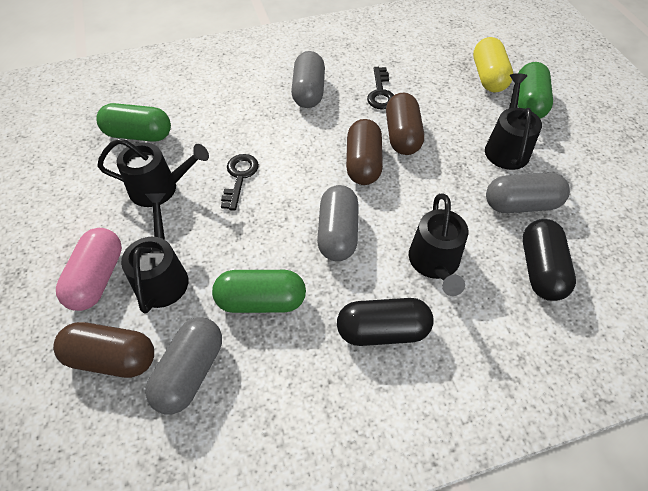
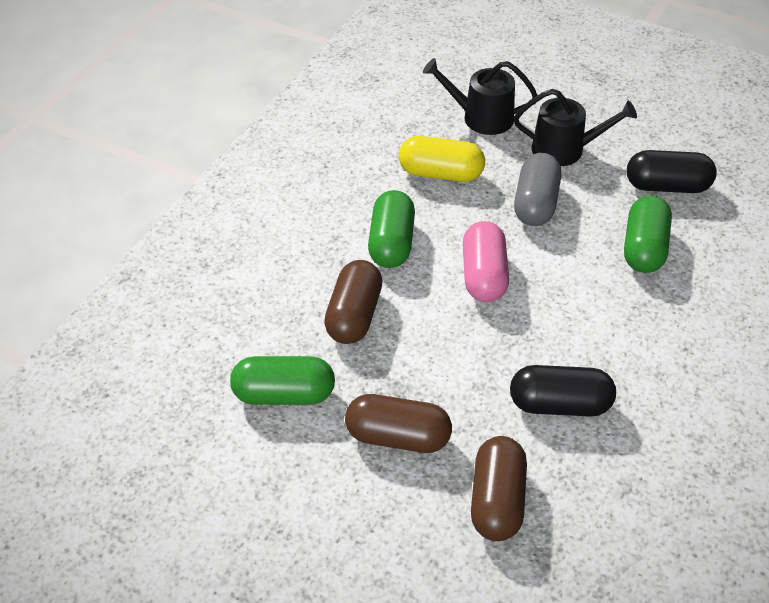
black key: [221,154,259,211] [367,67,394,110] = 2 -> none = 0
black watering can: [97,138,209,207] [121,193,188,314] [409,194,468,296] [485,73,542,170] = 4 -> [423,58,537,135] [514,89,637,166] = 2
grey capsule: [145,317,222,414] [291,51,325,108] [317,185,359,261] [486,173,570,213] = 4 -> [514,153,561,226] = 1

